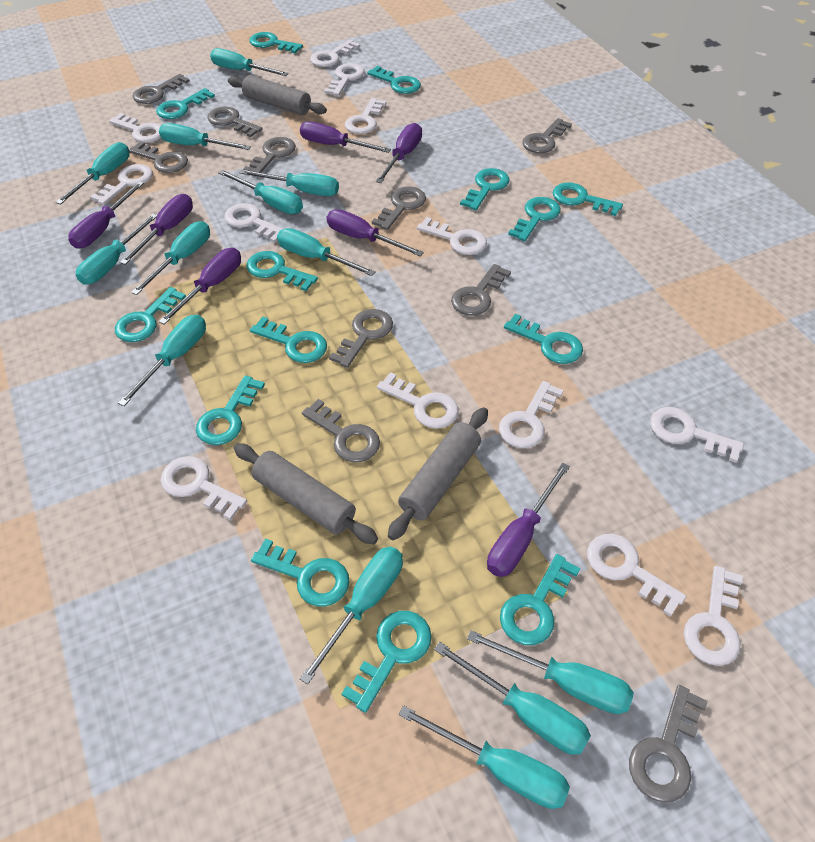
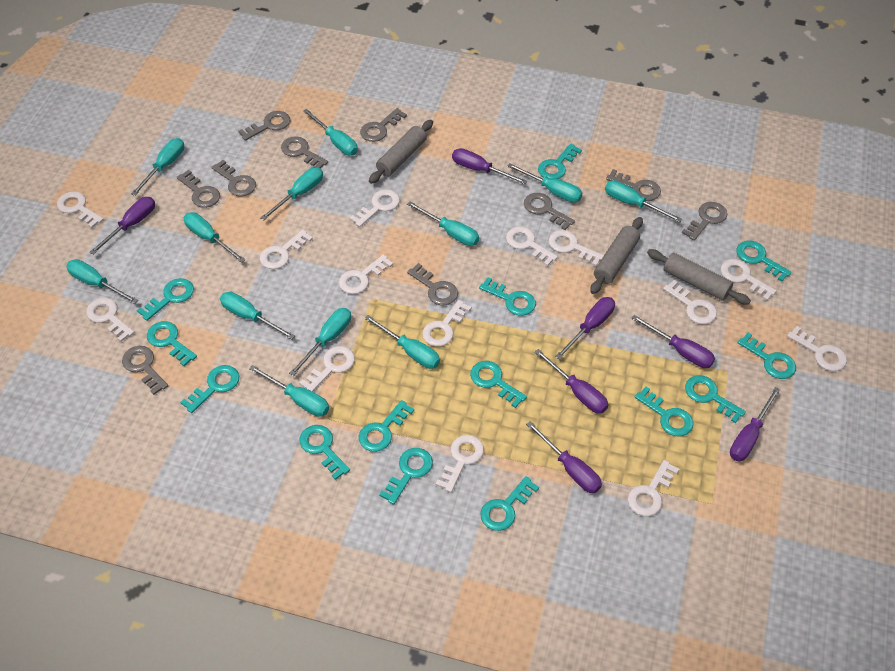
turquoise screwdriver: [56,142,129,205] [76,213,157,285] [118,315,206,406] [131,221,210,295] [159,123,251,150] [210,48,289,76] [218,170,303,214] [240,169,339,196] [277,228,376,276] [300,547,403,685] [399,705,570,809] [434,642,591,755] [467,630,634,714] = 13 -> [66,259,138,304] [131,138,184,196] [184,212,245,263] [220,292,295,339] [249,365,329,417] [260,167,323,220] [289,308,351,376] [303,109,358,155] [364,315,440,369] [407,201,479,246] [507,163,582,203] [605,180,682,222] = 12
white key: [90,164,153,205] [109,113,161,143] [161,456,247,520] [224,203,283,243] [310,39,360,67] [324,63,364,96] [345,98,387,134] [377,372,459,429] [417,217,487,255] [499,381,564,448] [587,534,686,617] [650,407,744,463] [684,566,743,666] = 13 -> [57,191,104,228] [86,298,134,342] [260,230,313,269] [299,346,355,392] [339,255,393,294] [350,189,400,227] [422,300,471,346] [436,435,484,492] [506,226,558,266] [549,230,604,266] [628,460,679,516] [663,280,717,324] [721,259,777,301] [787,326,847,371] = 14

